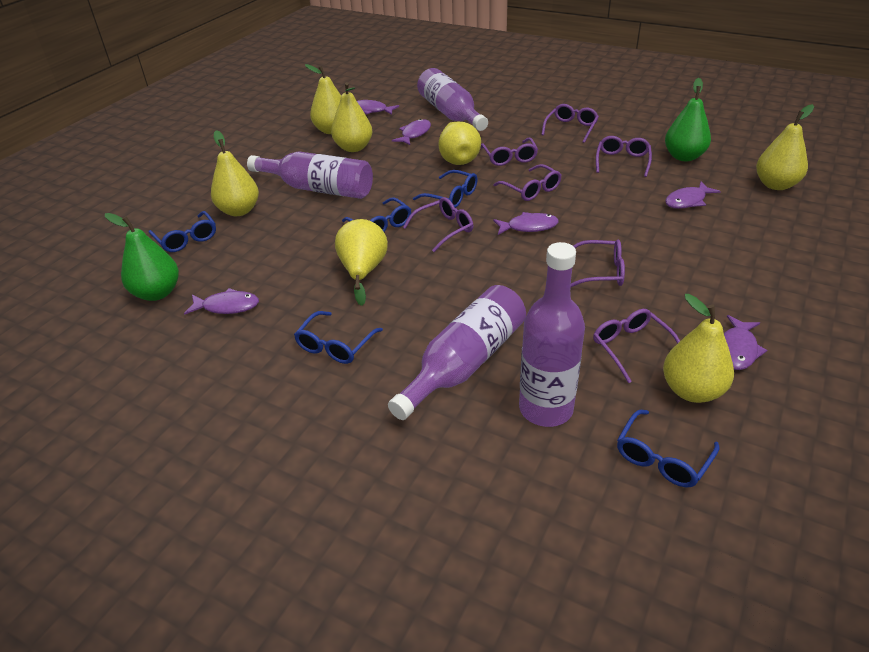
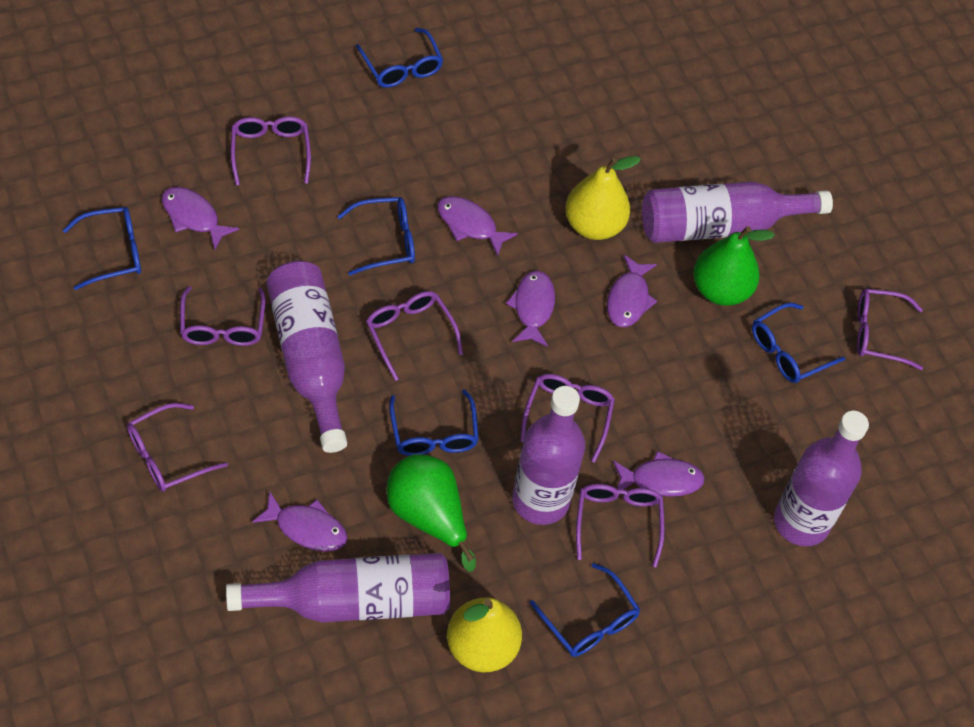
blue glasses: [149,211,216,252] [294,311,383,364] [342,197,411,232] [413,170,478,208] [617,410,719,487] = 5 -> [63,207,141,290] [337,197,415,275] [356,28,443,88] [389,390,479,456] [530,563,640,657] [752,303,845,383] = 6
purple bottle: [247,152,373,199] [388,285,526,420] [417,68,488,131] [519,242,585,427] = 4 -> [226,553,450,622] [267,261,347,453] [512,386,585,525] [642,182,833,243] [774,411,869,546] = 5
yellow pear: [211,130,259,216] [305,64,341,134] [331,82,372,152] [335,219,388,306] [438,122,481,165] [663,294,734,403] [756,104,814,190] = 7 -> [447,597,522,672] [565,156,641,240] = 2

